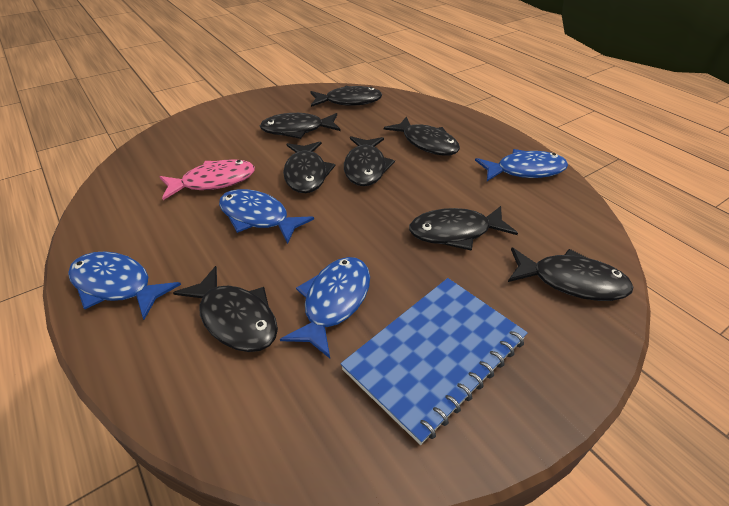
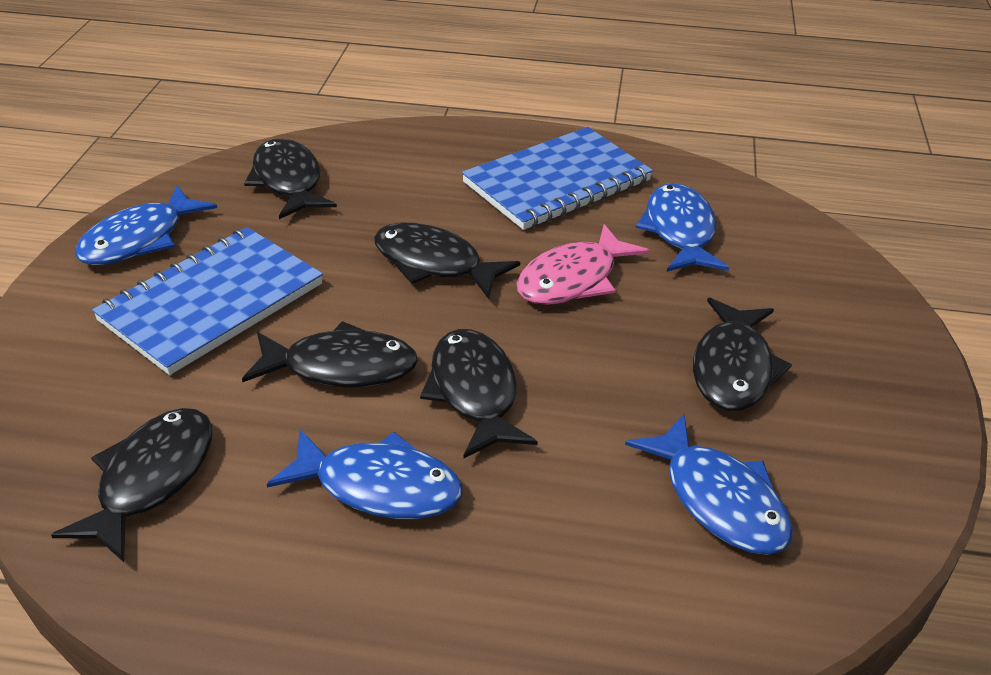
black fish: [173,266,278,352] [260,113,341,139] [283,141,335,193] [310,86,382,107] [344,136,395,186] [384,116,460,156] [409,206,518,251] [508,247,634,301] = 8 -> [51,408,212,562] [242,321,418,388] [244,139,337,219] [374,223,520,299] [420,329,538,459] [693,298,792,411] = 6
blue notebook: [340,278,528,445] = 1 -> [92,227,323,375] [462,127,653,230] = 2

